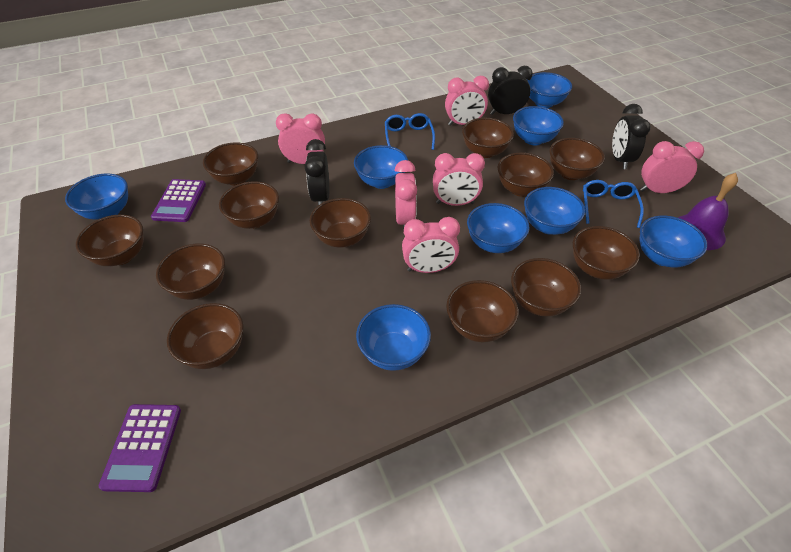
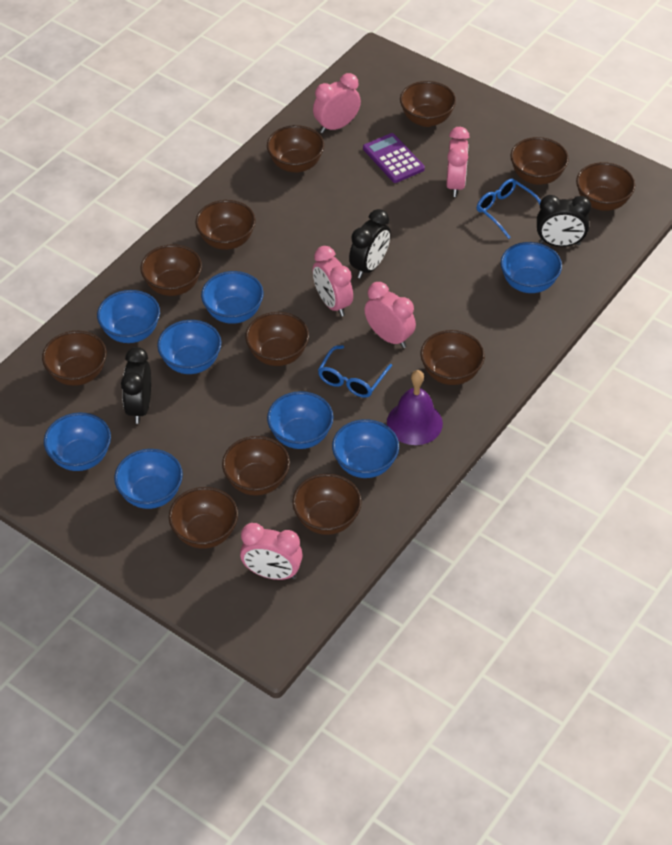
pink clock: [276,113,325,164] [395,160,417,230] [402,217,460,273] [433,153,485,206] [445,76,489,126] [640,141,704,193] = 6 -> [240,523,303,580] [313,73,361,133] [313,246,353,317] [364,282,416,348] [446,127,470,197] = 5
purple calculator: [99,404,181,492] [151,179,206,222] = 2 -> [363,133,425,183] = 1

